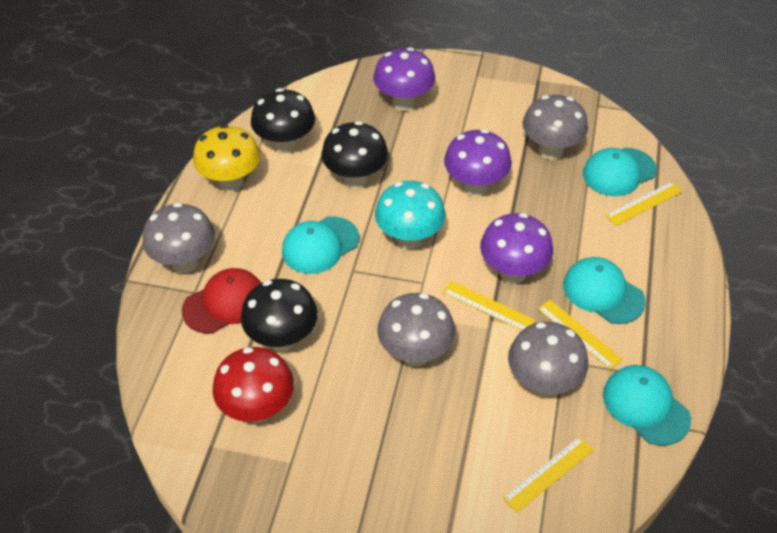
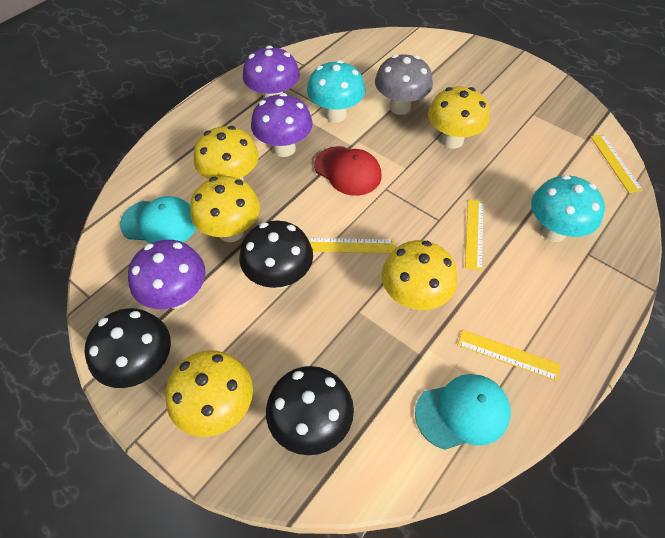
grey mushroom: [142,203,215,273] [377,293,455,366] [508,322,588,397] [522,95,588,160] = 4 -> [375,54,433,115] = 1
red mushroom: [212,347,294,423] = 1 -> none = 0
turquoise cap: [282,216,359,274] [563,257,646,324] [583,148,657,196] [603,365,691,446] = 4 -> [120,196,196,243] [415,374,511,450] = 2
turquoise mushroom: [375,181,445,249] = 1 -> [307,60,365,122] [531,175,605,242] = 2
yellow mushroom: [193,124,260,192] = 1 -> [165,350,253,437] [190,176,260,242] [194,126,259,181] [382,240,458,310] [428,87,490,149] = 5

